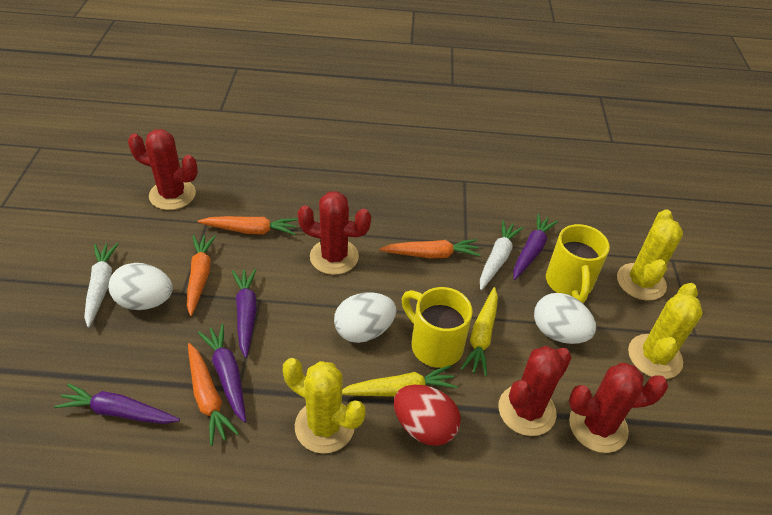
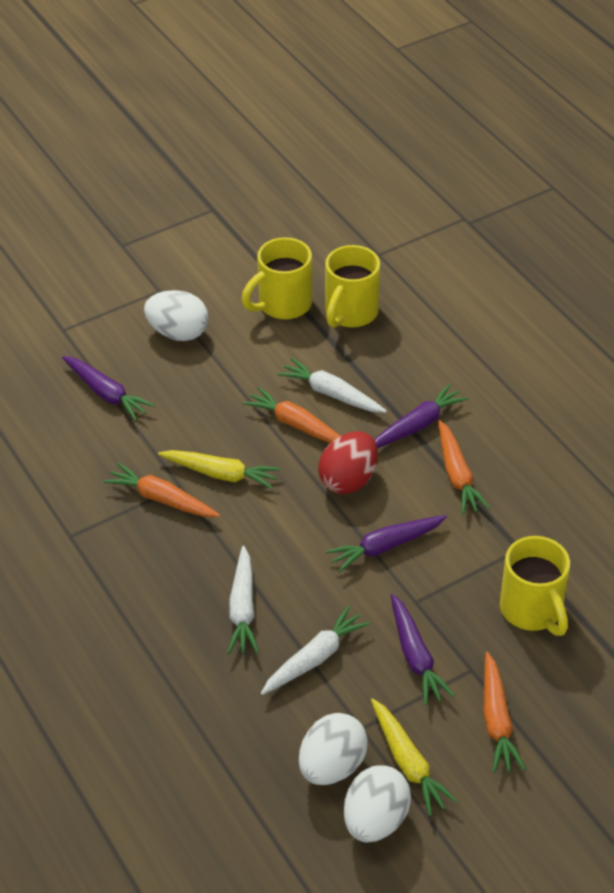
red cactus: [128,129,198,210] [298,191,371,275] [498,346,572,436] [569,363,668,453] = 4 -> none = 0
white carrot: [84,243,119,328] [480,220,523,290] = 2 -> [227,546,259,654] [261,606,370,695] [278,358,387,413] = 3
yellow cactus: [283,358,366,454] [617,209,683,301] [628,283,703,379] = 3 -> none = 0
yellow mug: [401,287,473,368] [546,224,610,303] = 2 -> [242,237,312,319] [325,245,380,328] [500,536,570,636] = 3

